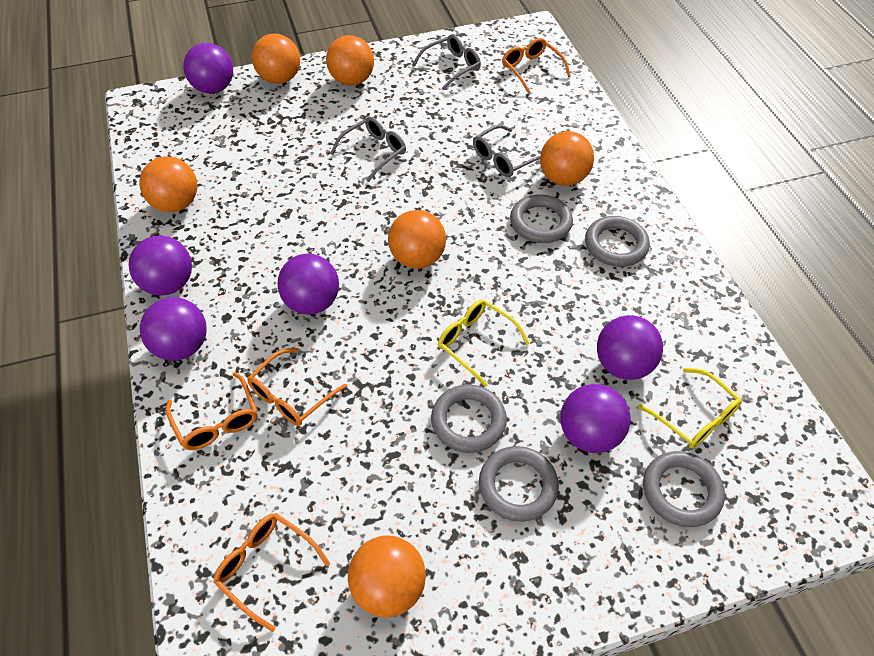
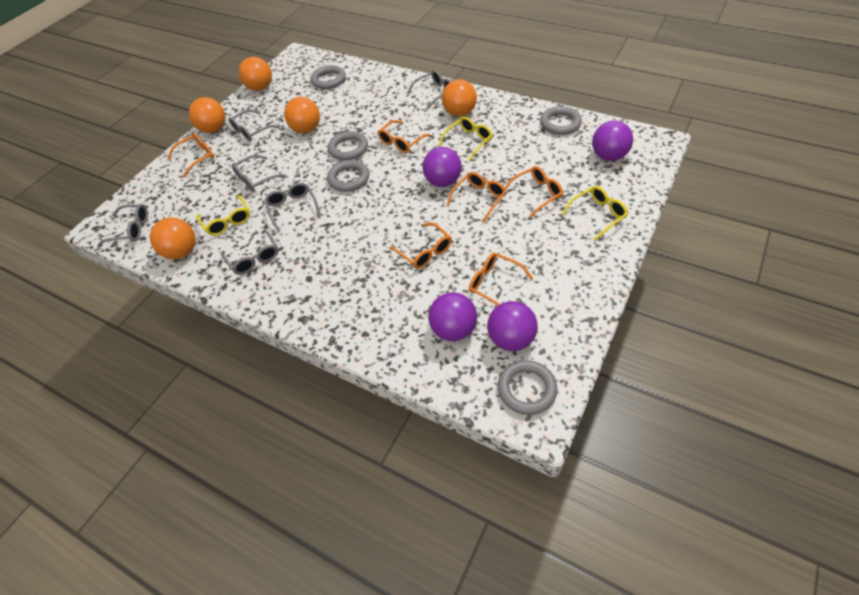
grey glasses: [330,117,406,182] [413,34,481,90] [473,125,540,177] = 3 -> [98,204,148,246] [221,230,278,275] [229,110,280,141] [231,155,287,192] [265,183,321,232] [407,70,451,109] = 6
orange ball: [139,156,197,212] [252,33,300,84] [326,35,374,86] [348,535,426,617] [388,210,446,269] [540,131,594,186] = 6 -> [150,217,196,259] [189,97,225,133] [239,57,272,91] [284,97,320,133] [442,79,477,117] = 5
orange glasses: [166,372,257,450] [213,513,330,632] [248,348,347,426] [502,38,571,94] = 4 -> [167,133,214,177] [378,120,432,153] [389,222,452,269] [447,172,506,223] [469,253,534,306] [505,166,563,218] = 6
purple ball: [129,236,192,296] [140,297,207,361] [183,43,233,93] [277,254,339,315] [560,384,630,453] [597,315,663,380] = 6 -> [422,147,462,187] [428,292,477,341] [487,301,538,351] [592,120,633,161] = 4
yellow glasses: [438,299,530,387] [638,368,742,449] = 2 -> [196,195,250,236] [438,117,493,161] [562,186,628,241] = 3

